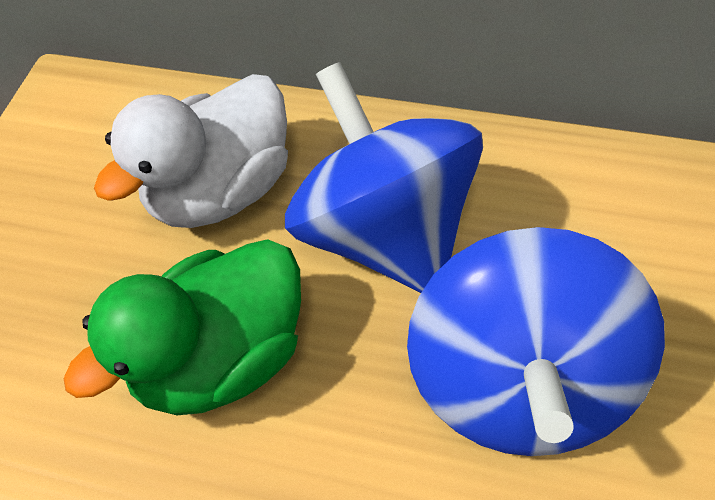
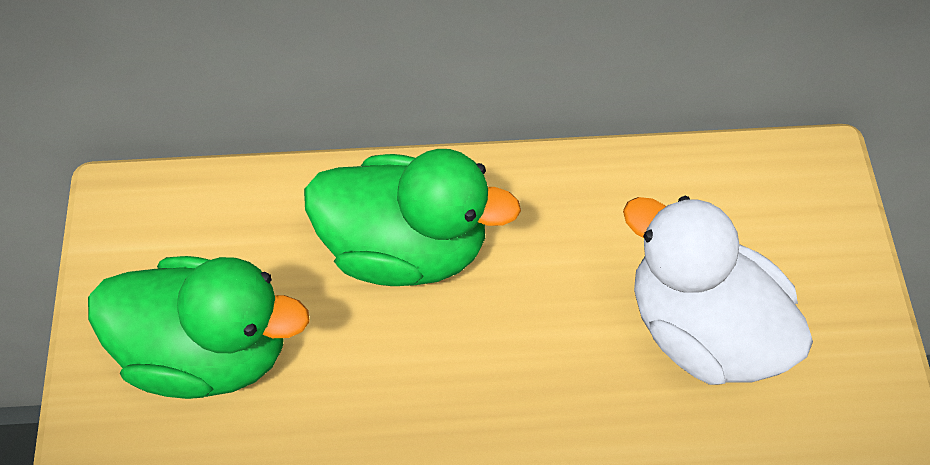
blue spinning top: [285,62,483,293] [407,227,665,456] = 2 -> none = 0
green duck: [64,239,301,415] = 1 -> [88,256,310,399] [304,149,521,286] = 2

